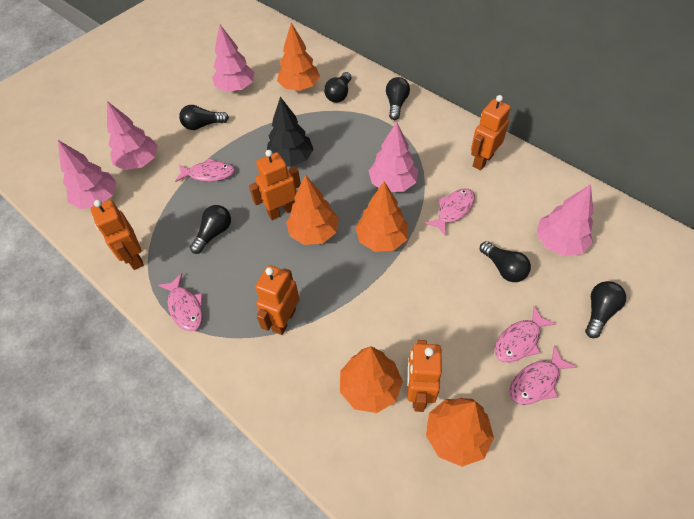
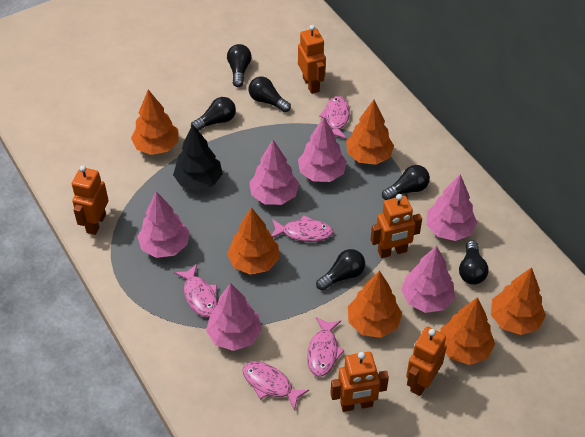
orange tree: [277,23,320,91] [286,175,339,245] [340,346,403,413] [355,181,409,252] [426,398,494,467] = 5 -> [131,90,179,155] [227,207,279,275] [346,100,394,165] [348,270,402,338] [440,297,495,365] [491,267,546,335] = 6
pink tree: [58,140,117,209] [107,101,158,170] [212,25,255,92] [369,122,418,192] [536,184,594,256] = 5 -> [137,191,189,258] [206,283,262,351] [249,140,299,205] [298,117,347,182] [401,246,455,313] [426,174,478,241] = 6

